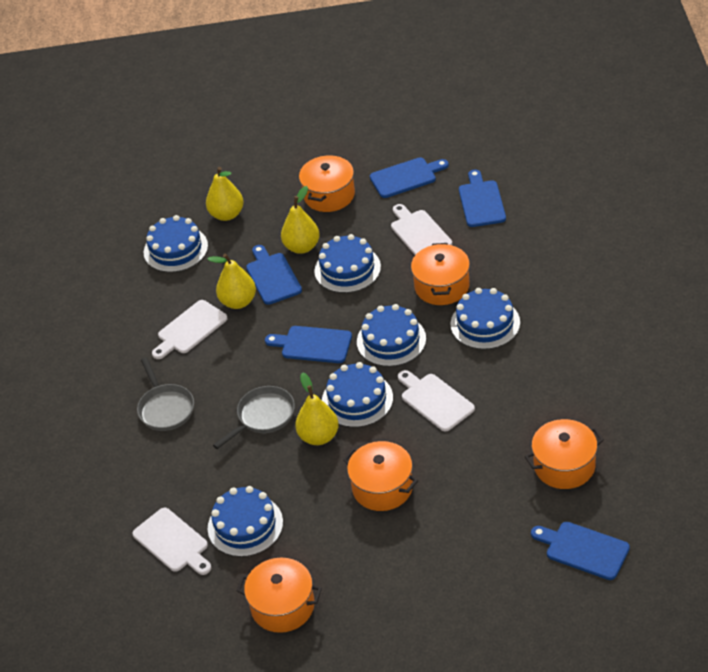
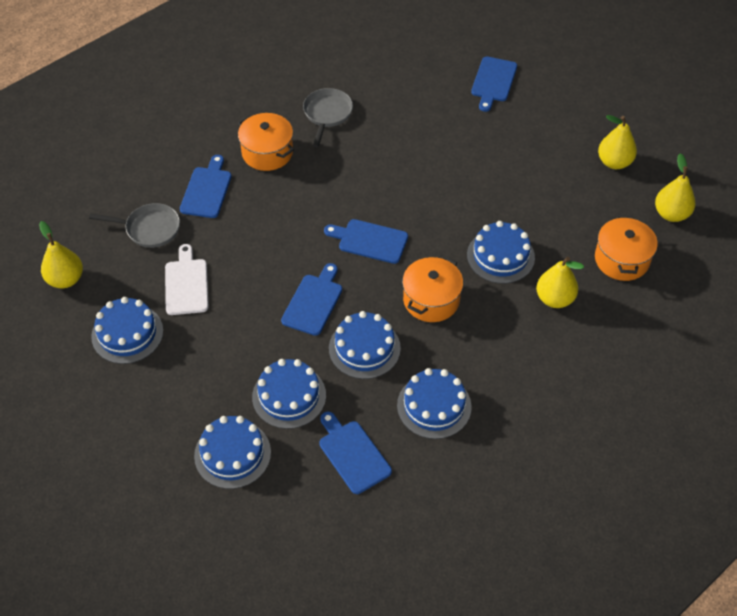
orange pot: [237,558,322,633] [299,154,355,212] [343,441,418,511] [411,243,470,305] [525,419,604,489] = 5 -> [238,113,294,171] [402,256,463,322] [595,215,658,281] = 3
white cutting board: [133,508,211,575] [152,300,228,359] [391,204,452,255] [398,370,475,432] = 4 -> [165,244,208,315] = 1

